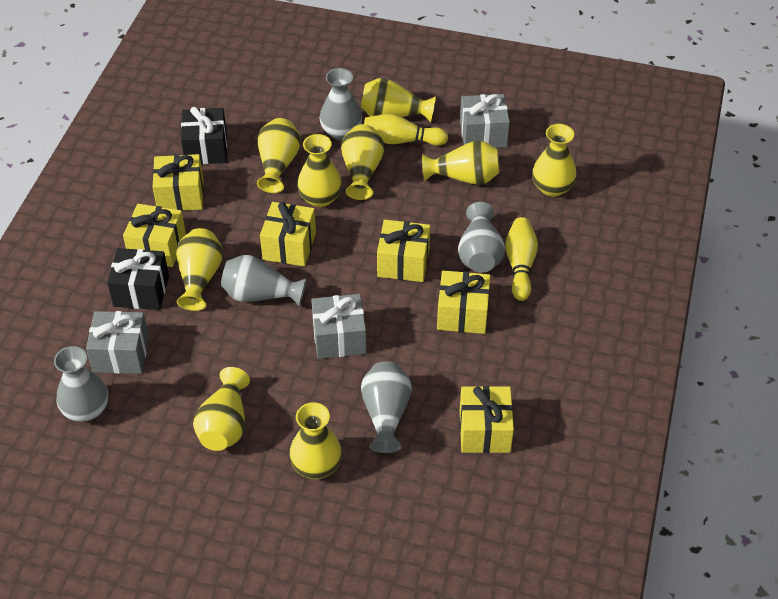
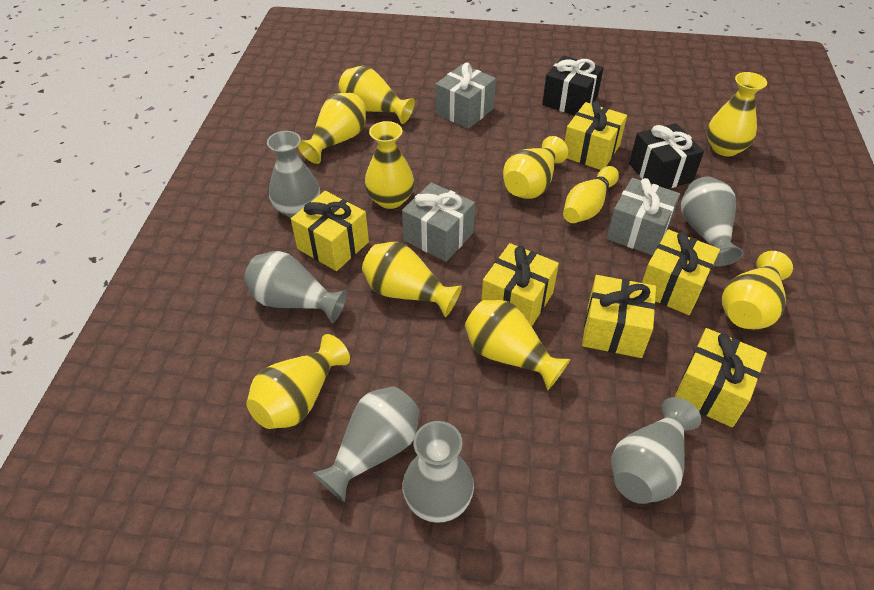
grey vase: [54,346,108,422] [221,255,307,307] [320,68,362,140] [361,361,412,453] [458,202,505,273] = 5 -> [244,251,347,323] [267,131,320,218] [312,386,419,502] [402,421,474,523] [611,397,701,504] [681,177,744,266] = 6
yellow bowling pin: [364,114,448,146] [505,217,538,301] = 2 -> [563,166,619,223] = 1

